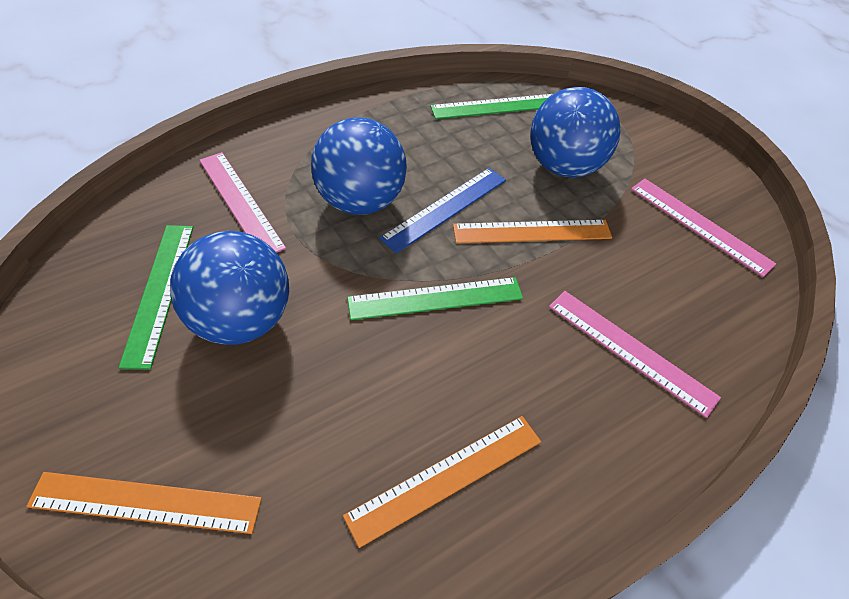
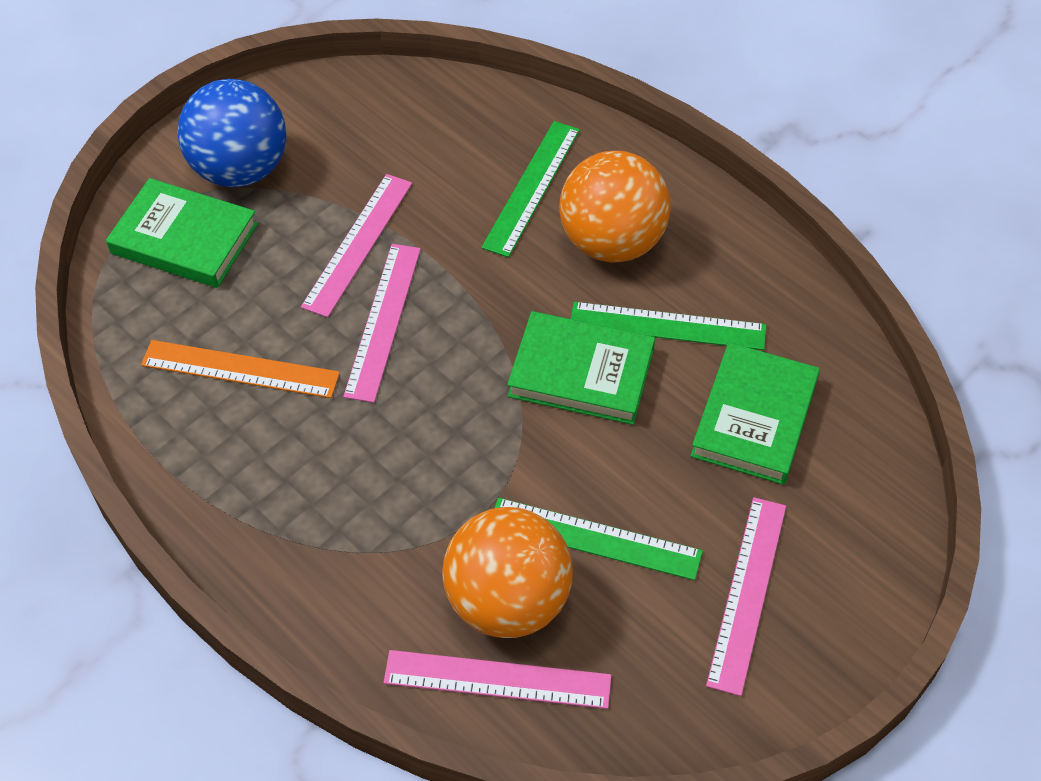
blue ball: [170,231,289,345] [311,117,407,215] [530,87,620,178] = 3 -> [177,79,286,187] = 1
blue ruler: [379,168,506,253] = 1 -> none = 0
green book: none = 0 -> [106,178,258,288] [507,311,655,425] [690,342,820,485] = 3
orange ball: none = 0 -> [442,507,573,638] [559,151,671,263] = 2
orange ruler: [26,472,262,534] [343,416,541,548] [453,220,612,243] = 3 -> [141,340,340,398] = 1
pink ruler: [199,152,286,253] [549,291,721,418] [631,179,776,277] = 3 -> [301,174,412,317] [343,244,421,403] [383,650,611,709] [706,497,786,696] = 4

